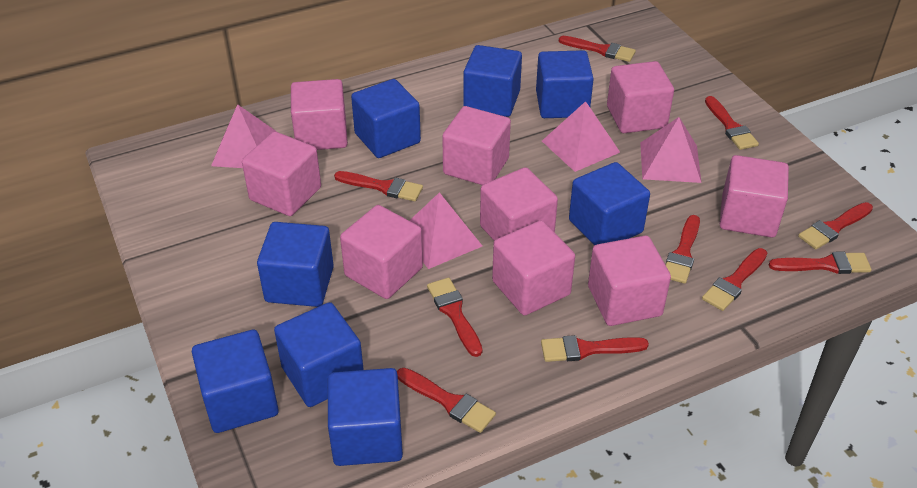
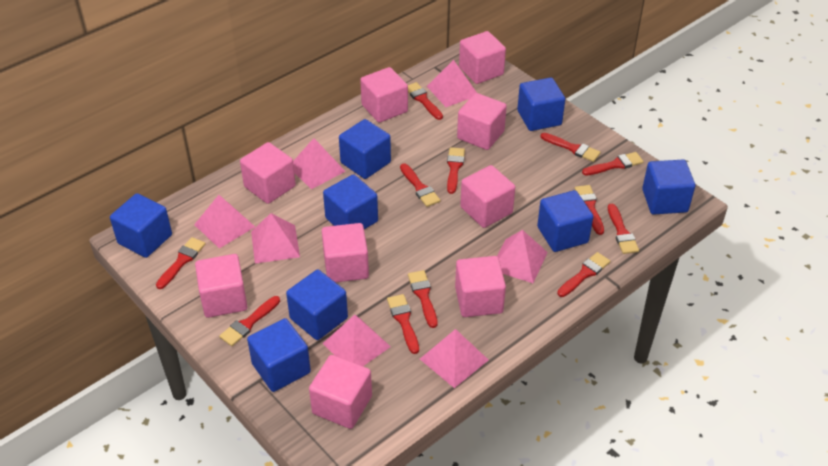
pink pyramid: [211,104,277,168] [409,192,482,269] [542,101,620,172] [640,117,701,183] = 4 -> [194,195,255,248] [251,213,300,264] [293,138,346,189] [322,315,391,366] [420,329,488,388] [427,60,477,107] [497,230,548,283] = 7
red brush: [334,171,423,201] [397,368,496,433] [427,278,482,357] [541,335,649,362] [559,36,636,62] [666,215,700,284] [702,248,767,311] [705,96,759,150] [769,252,871,274] [798,202,873,249] = 10 -> [156,237,206,289] [219,296,280,346] [387,294,419,354] [400,163,441,207] [408,82,443,120] [408,270,437,328] [447,147,465,194] [540,133,601,162] [557,252,610,297] [575,185,604,235] [582,152,644,176] [608,204,639,254] = 12

